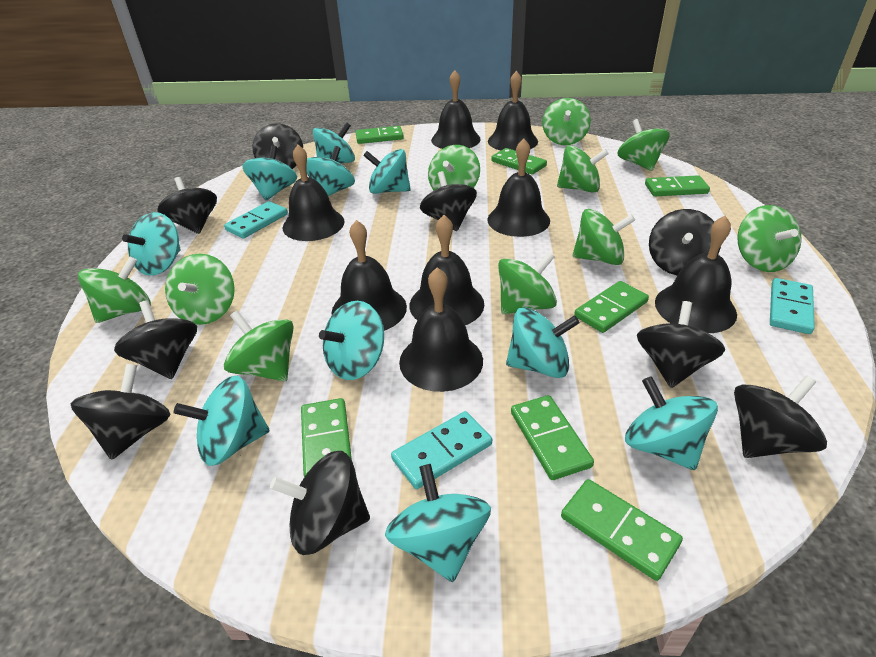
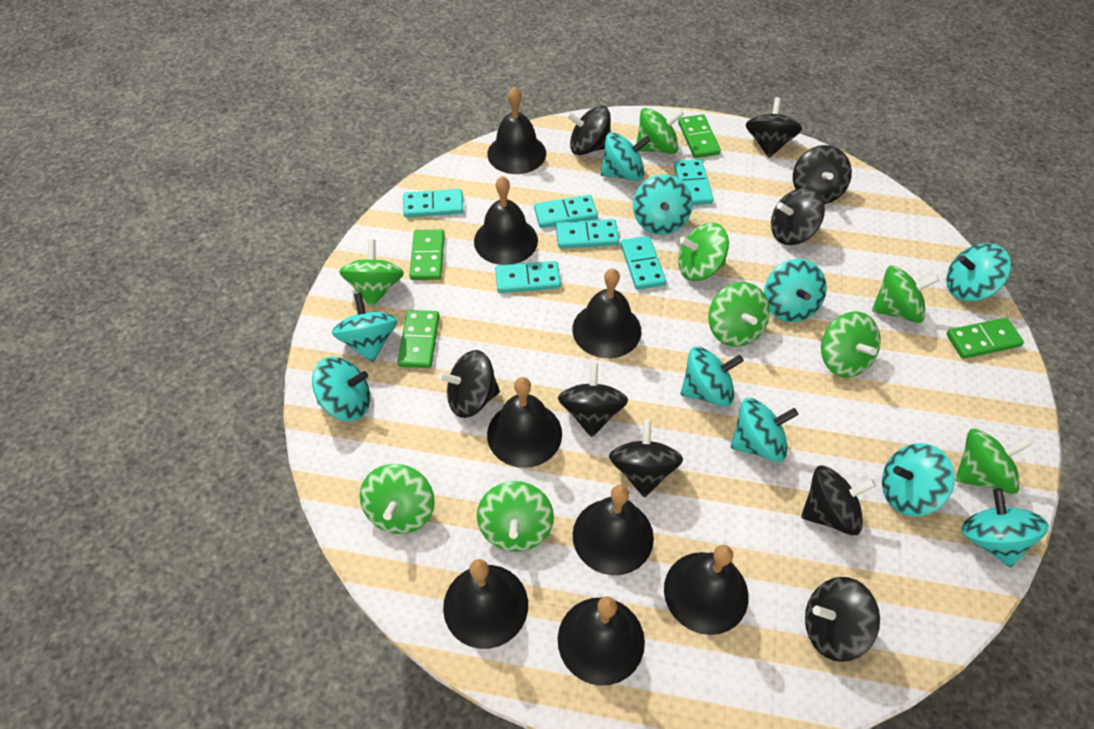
green domino: [301,398,352,477] [356,126,404,144] [491,148,547,175] [511,395,594,480] [561,479,683,581] [574,281,649,333] [645,175,710,196] = 7 -> [397,310,439,368] [409,230,445,280] [678,114,721,158] [947,318,1024,359] = 4
green spinning top: [78,257,151,323] [165,254,235,325] [224,310,294,381] [428,145,480,190] [498,252,557,314] [542,98,591,145] [557,145,609,193] [573,209,635,265] [617,119,670,171] [737,205,802,272] = 10 -> [339,239,404,307] [360,464,435,534] [477,481,554,552] [636,108,684,154] [678,223,729,281] [708,282,770,347] [821,311,881,377] [872,266,940,323] [956,429,1032,494] = 9
turquoise domino: [224,201,288,238] [391,411,492,489] [770,278,815,334] = 3 -> [403,189,464,218] [495,261,561,293] [534,195,598,228] [556,219,619,249] [620,236,666,290] [674,159,713,205] = 6

